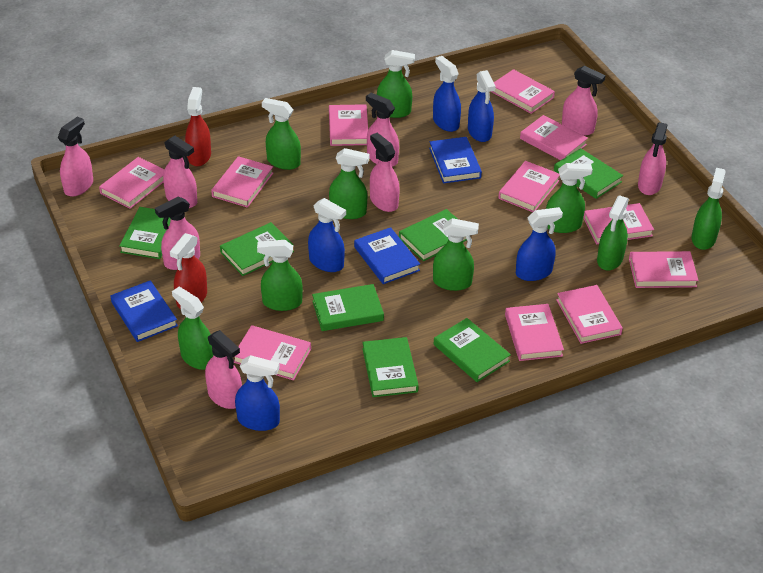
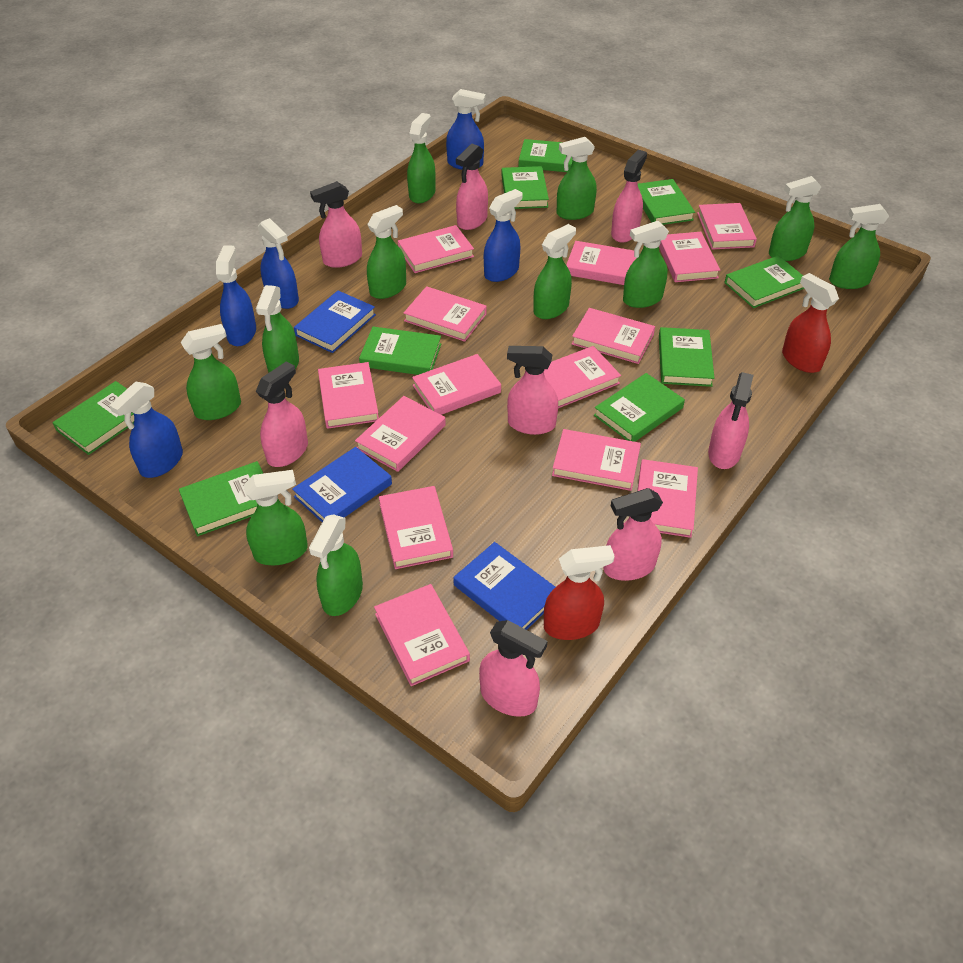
green book: [119,207,171,259] [220,222,294,276] [312,284,384,331] [362,337,419,397] [399,209,467,261] [434,318,511,382] [554,148,623,199] = 7 -> [52,381,134,455] [179,461,263,536] [359,327,441,375] [502,166,549,209] [518,139,573,172] [594,373,685,442] [638,179,695,225] [659,327,714,387] [724,256,804,308] = 9
green spray bottle: [172,287,214,370] [257,240,303,311] [262,98,301,170] [329,148,369,219] [377,50,415,118] [433,218,479,291] [546,163,593,233] [597,195,629,270] [692,168,726,250] = 9 -> [181,324,241,420] [244,470,308,565] [256,285,299,372] [309,515,363,616] [367,205,406,299] [407,113,436,203] [533,224,576,319] [557,137,597,220] [623,221,669,308] [769,176,821,261] [829,204,889,289] = 11
pink book: [99,157,164,209] [211,156,273,208] [234,325,311,380] [329,104,368,146] [490,69,555,114] [498,161,560,212] [505,304,564,361] [520,115,588,160] [556,285,623,344] [583,203,654,244] [629,251,699,288] = 11 -> [318,362,379,429] [355,396,446,472] [374,584,470,686] [379,486,453,569] [398,225,474,273] [404,286,487,342] [412,354,501,415] [544,346,621,408] [552,429,641,491] [566,241,636,285] [572,308,655,364] [637,459,698,538] [659,232,720,282] [697,203,757,249] = 14

